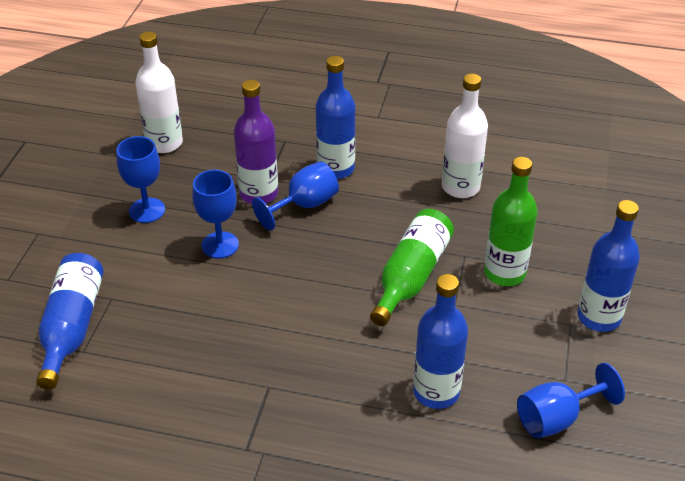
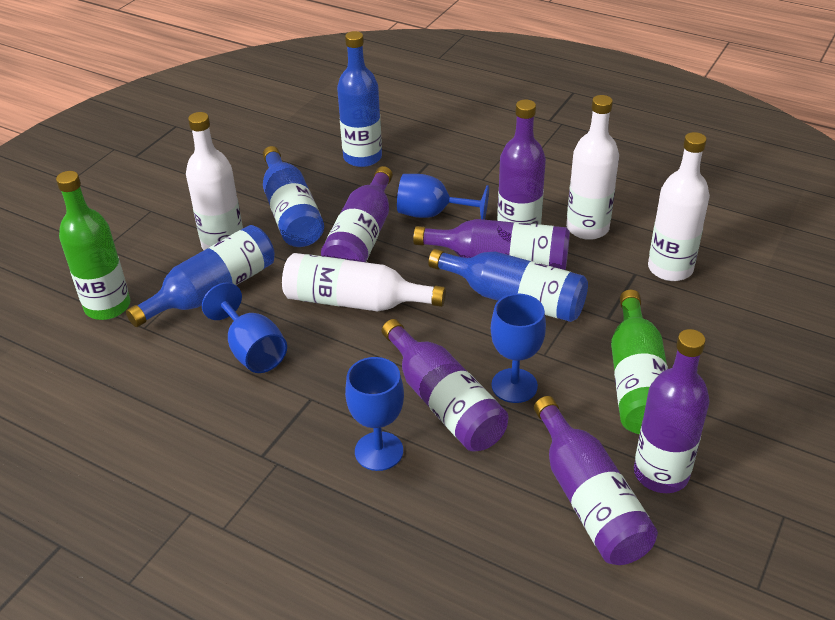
purple bottle: [234,80,278,204] = 1 -> [321,166,393,262] [382,319,509,452] [413,219,570,270] [497,100,546,225] [534,396,658,565] [634,329,710,493] = 6
white bottle: [135,32,183,153] [442,74,488,198] = 2 -> [186,112,243,250] [282,253,446,312] [566,95,619,240] [648,132,710,281] = 4

